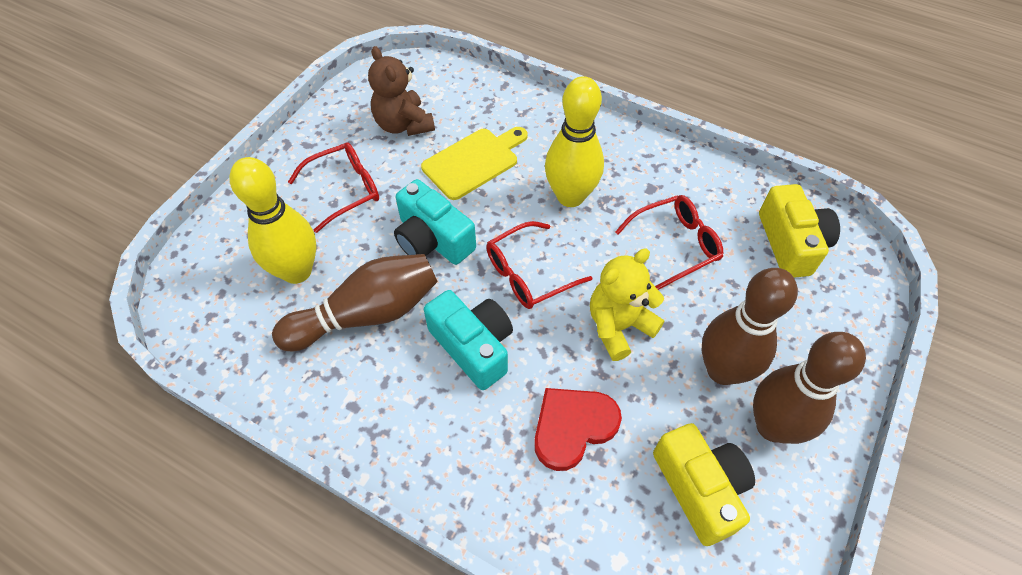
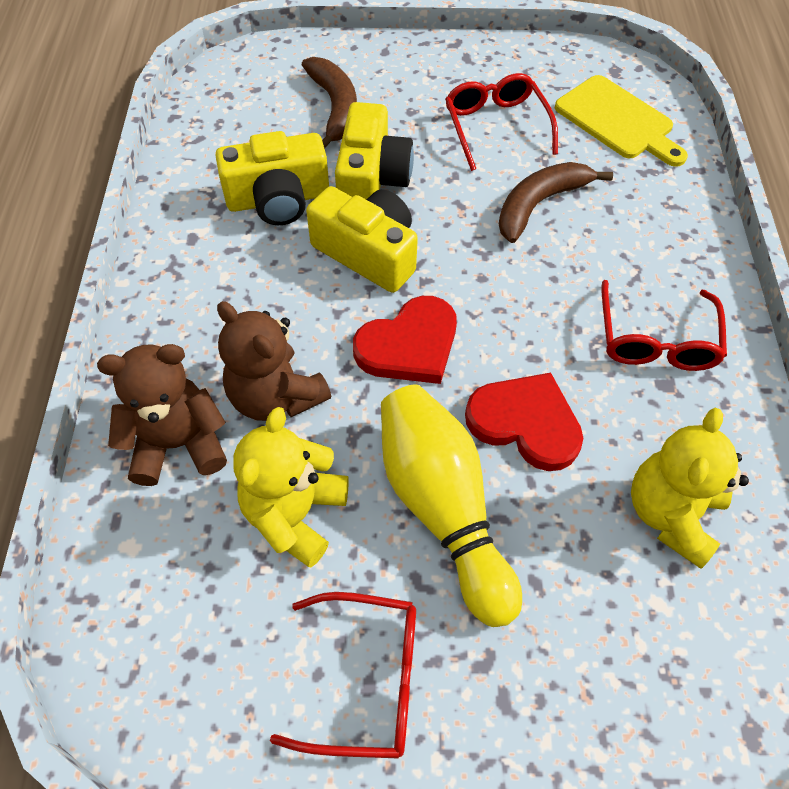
brown banana: none = 0 -> [302,57,357,149] [499,162,613,243] = 2
brown bowling pin: [272,254,438,351] [702,268,798,385] [753,332,866,444] = 3 -> none = 0
brown teddy bear: [368,46,435,136] = 1 -> [97,344,227,486] [217,301,331,421] = 2
red heart: [534,388,622,471] = 1 -> [353,296,457,384] [465,373,583,471] = 2
turquoise camera: [394,179,476,265] [424,290,513,390] = 2 -> none = 0
yellow bowling pin: [229,157,317,284] [545,76,604,207] = 2 -> [381,385,522,627] = 1
yellow camera: [653,423,755,546] [759,184,840,278] = 2 -> [215,131,329,225] [306,186,418,293] [335,102,414,200] = 3
yellow teddy bear: [590,249,665,361] = 1 -> [233,407,349,567] [631,408,749,569] = 2

